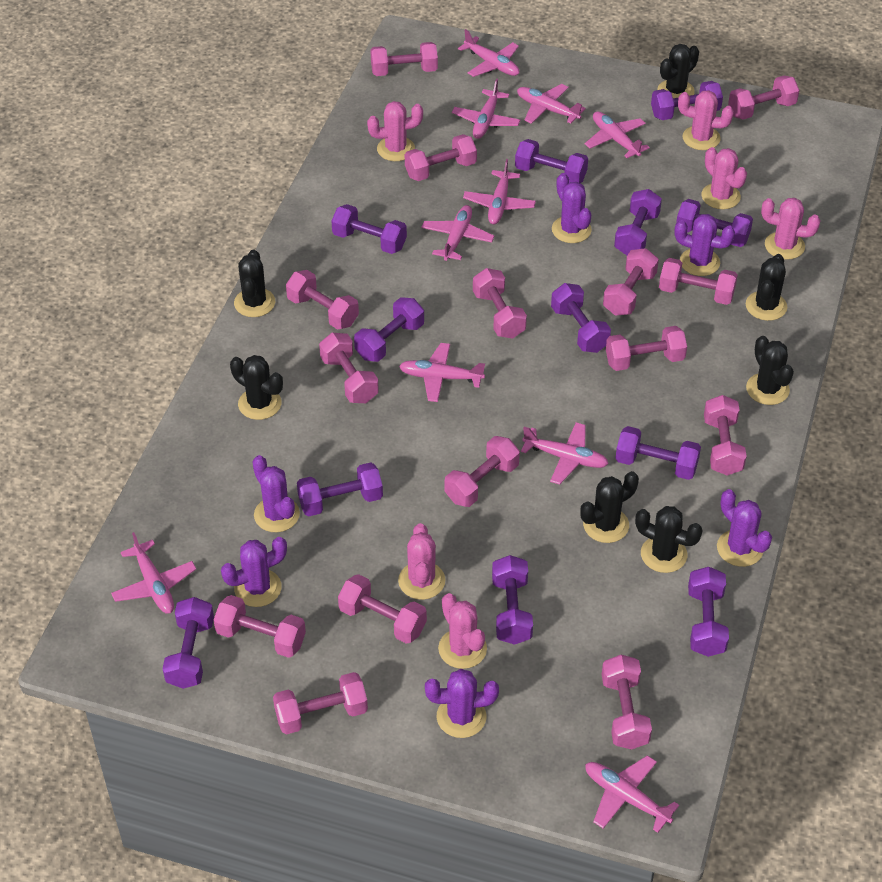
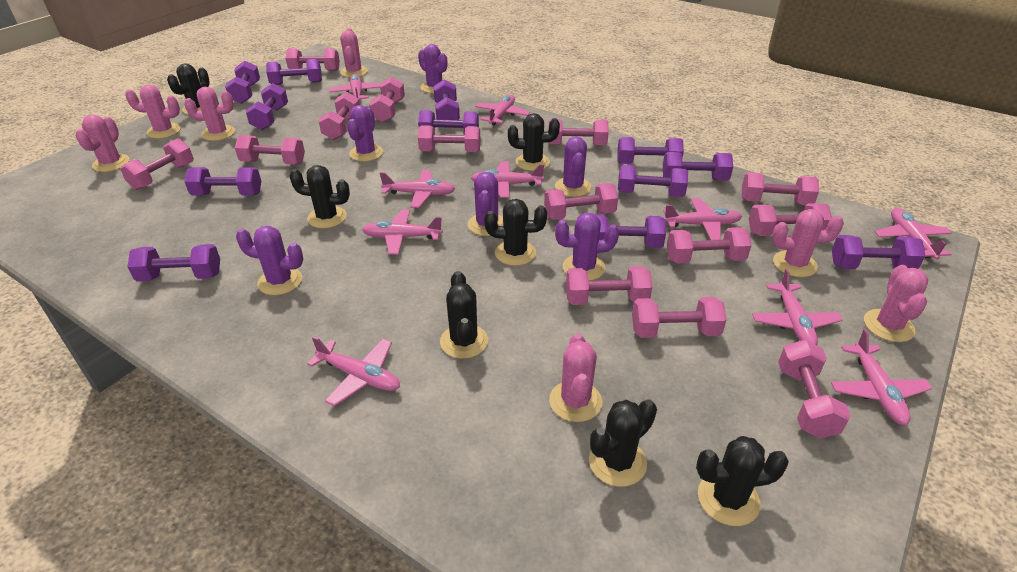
pink cactus: [367,101,423,161] [398,523,445,600] [438,593,487,669] [678,90,734,150] [701,147,747,209] [761,198,821,260] = 6 -> [75,114,130,172] [125,85,181,139] [184,87,235,141] [340,28,368,78] [549,334,602,422] [772,209,844,277] [864,265,929,342] = 7
pink dumbbell: [214,595,306,658] [273,672,368,735] [286,270,359,329] [319,333,379,403] [338,574,427,644] [370,42,438,76] [405,134,477,181] [444,436,520,507] [473,268,527,339] [602,655,652,750] [603,248,659,316] [606,326,687,371] [659,258,738,305] [704,395,747,476] [728,75,799,120] = 15 -> [120,138,194,190] [235,135,305,164] [286,48,340,71] [318,92,360,140] [369,77,405,123] [418,125,481,152] [544,183,618,220] [548,119,609,146] [566,266,652,305] [632,297,726,338] [667,227,752,263] [742,173,819,205] [749,203,832,236] [778,340,851,439] = 14

